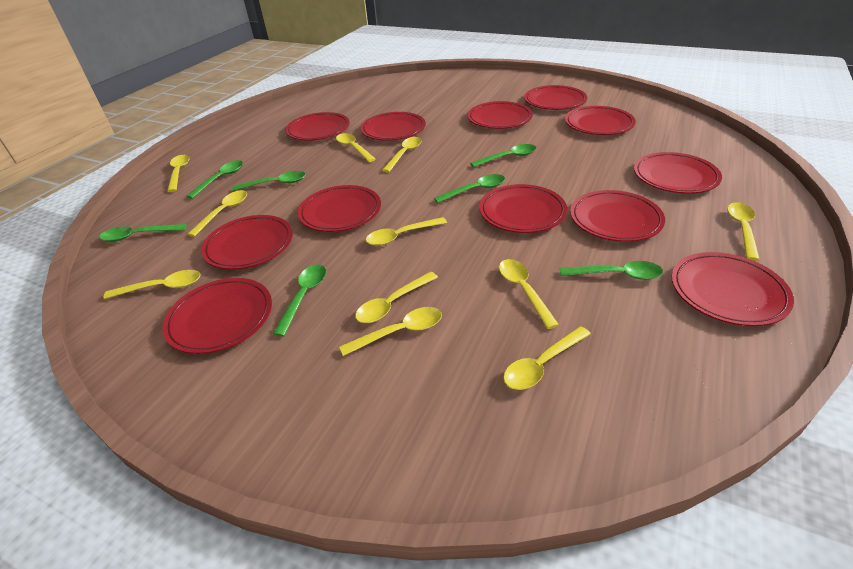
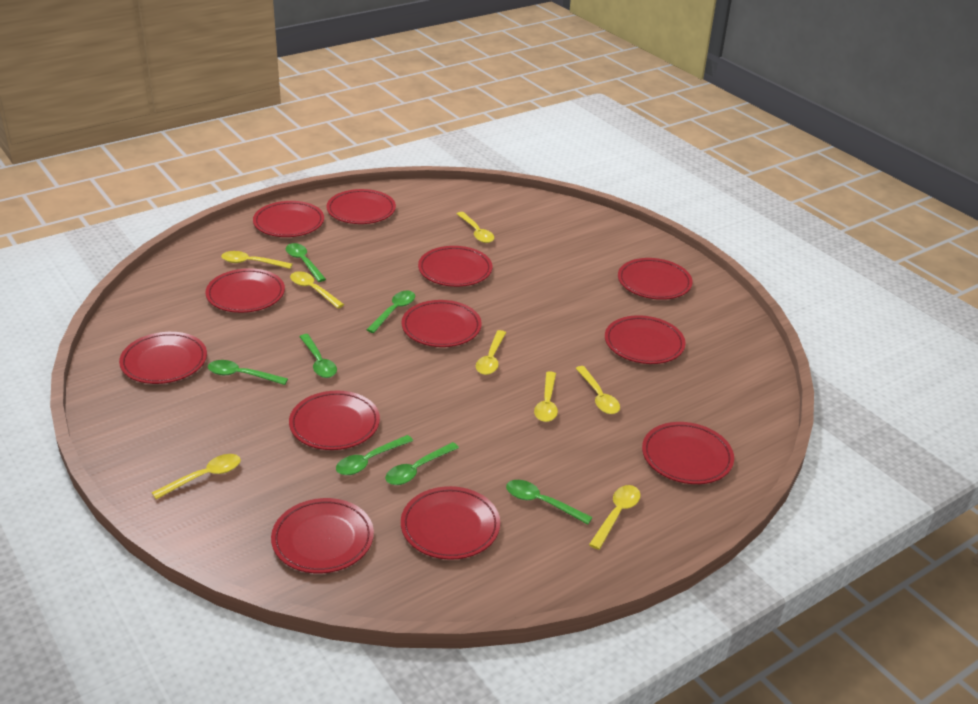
yellow spoon: [103,270,201,299] [167,155,189,192] [188,190,247,237] [336,133,376,162] [339,307,442,356] [355,272,438,323] [366,217,447,246] [382,137,422,172] [499,259,559,329] [503,326,591,390] [727,202,760,261] = 11 -> [152,454,241,499] [221,251,293,269] [290,271,344,308] [457,212,494,243] [476,330,506,375] [534,371,558,422] [575,366,620,414] [589,485,641,550] = 8

